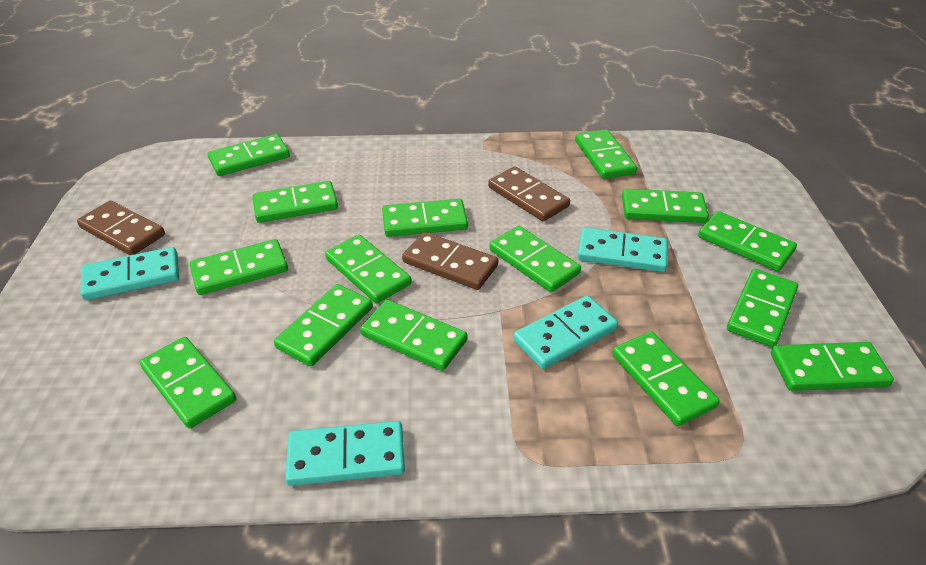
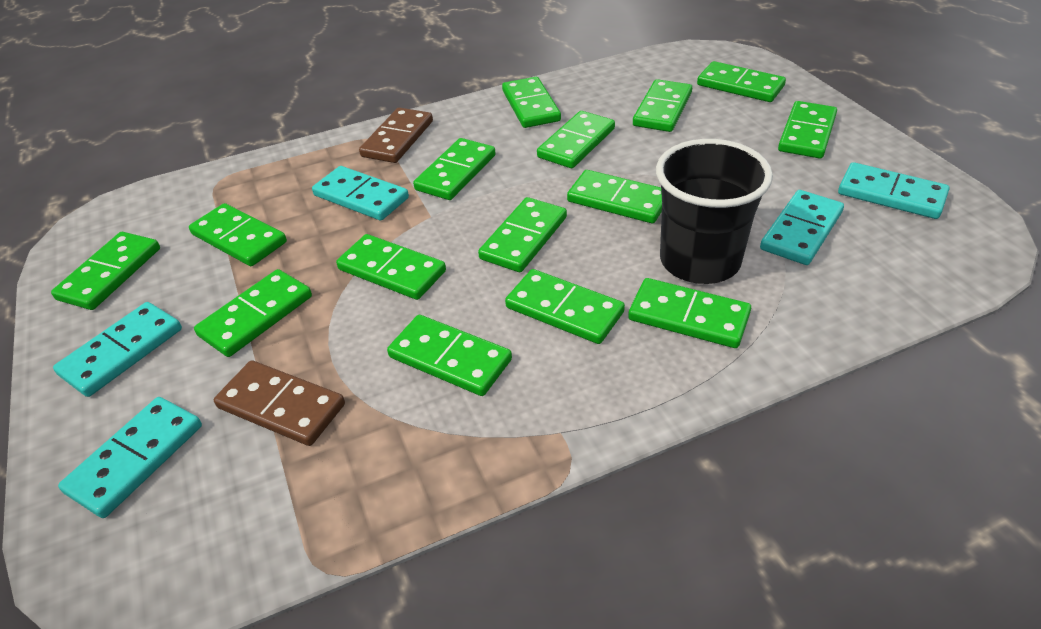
black cup: none = 0 -> [656,139,773,284] = 1
brown domino: [77,201,165,255] [402,232,498,290] [488,166,570,221] = 3 -> [214,360,345,446] [359,107,433,163] = 2
turquoise domino: [80,247,179,300] [285,421,405,486] [513,295,618,369] [577,227,668,272] = 4 -> [53,302,182,397] [58,397,202,518] [312,166,409,220] [760,190,844,265] [838,162,950,219] = 5

